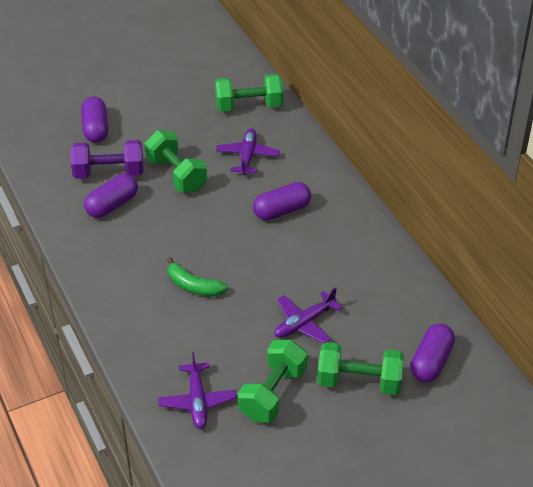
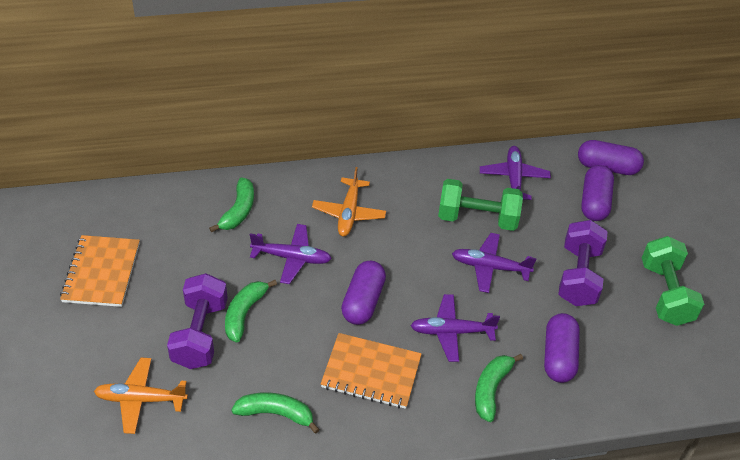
green banana: [167,257,228,296] = 1 -> [209,177,254,232] [225,280,277,342] [232,392,320,434] [475,354,523,422] = 4
green dumbbell: [145,130,207,193] [215,74,283,112] [238,340,307,422] [317,342,404,395] = 4 -> [438,179,523,231] [642,236,704,326] = 2
orange notebook: none = 0 -> [60,235,140,307] [321,333,422,409] = 2
orange plane: none = 0 -> [94,358,188,434] [312,167,386,237] = 2
purple dumbbell: [70,140,143,179] = 1 -> [167,273,228,369] [558,220,608,306] = 2
purple plane: [158,352,237,429] [216,128,280,175] [274,287,343,343] = 3 -> [250,224,332,284] [410,294,500,362] [452,233,537,293] [480,146,551,200] = 4

